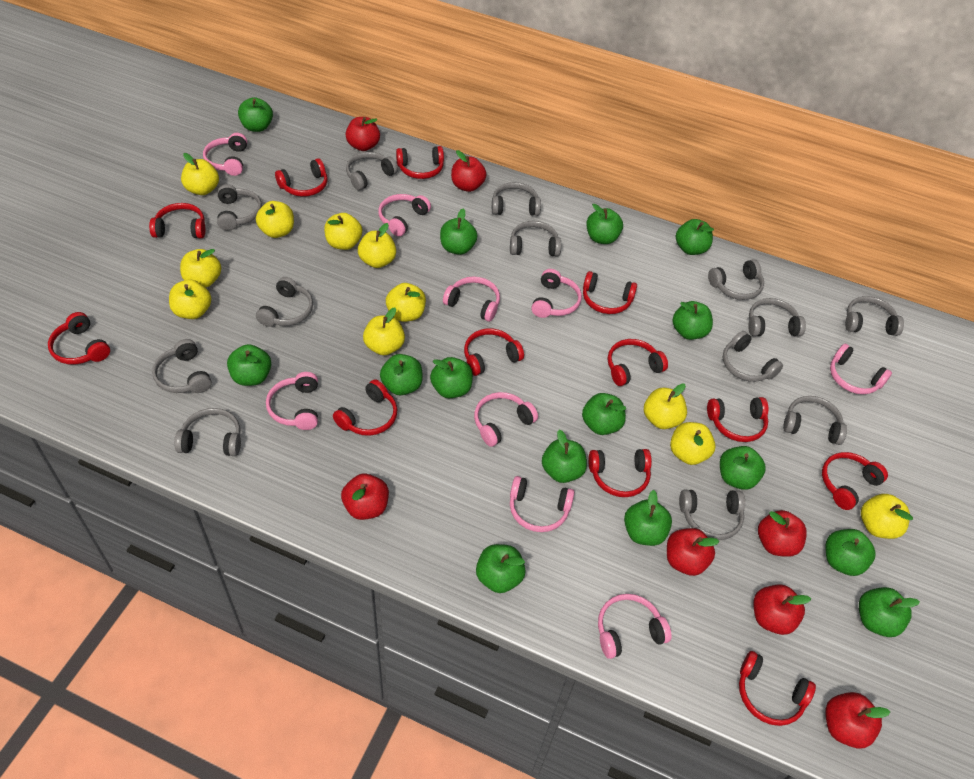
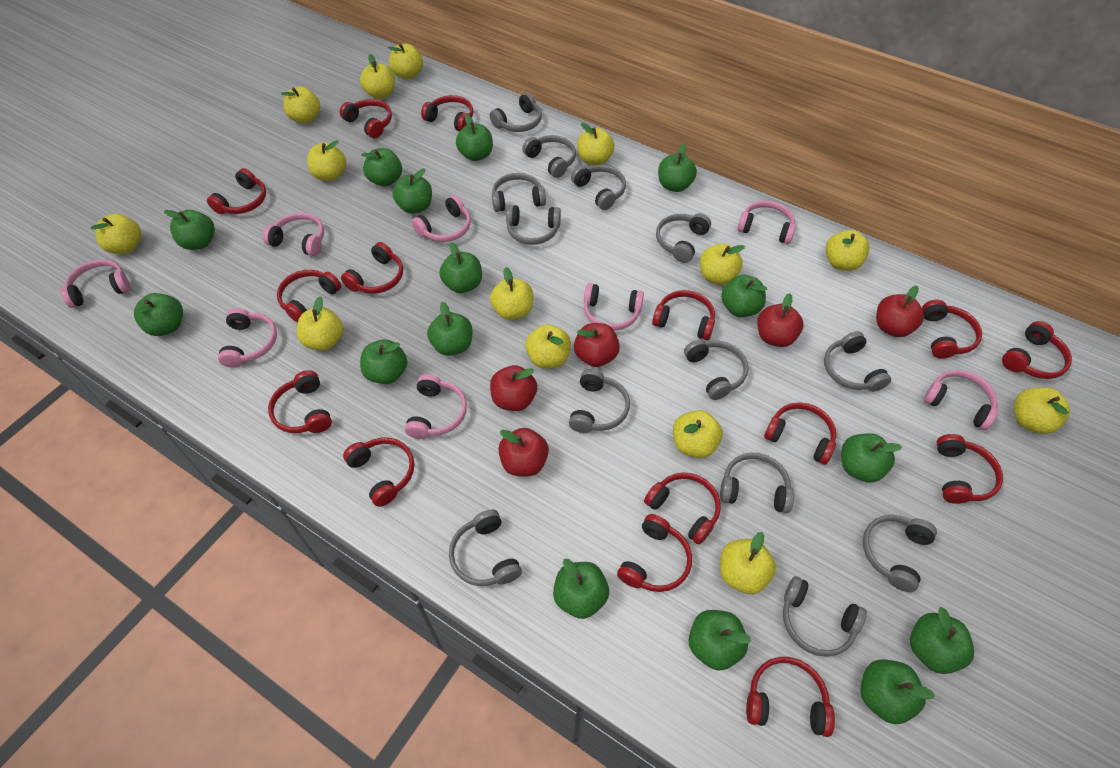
pink headphones: [203,133,247,176] [266,372,318,430] [378,194,431,236] [443,277,500,322] [474,392,538,447] [510,476,575,532] [531,269,582,318] [598,594,672,659] [830,344,892,394] = 9 -> [61,259,130,308] [218,308,277,368] [263,213,324,256] [405,374,467,439] [412,195,471,242] [584,283,644,331] [737,201,796,244] [924,370,998,430] = 8
red apple: [341,474,389,520] [345,117,380,151] [451,150,486,192] [667,528,720,576] [753,584,811,635] [758,510,807,557] [825,692,890,749] = 7 -> [490,365,537,411] [498,428,549,476] [574,323,620,367] [757,293,804,347] [876,286,924,337] = 5
red headphones: [48,312,110,365] [149,203,205,239] [275,158,328,197] [333,379,397,436] [396,146,444,179] [464,328,524,376] [583,271,637,314] [588,449,652,497] [608,339,668,386] [707,397,768,442] [739,651,816,726] [822,452,888,510] = 12 -> [207,168,266,214] [268,370,332,433] [277,270,341,323] [340,99,392,138] [341,242,403,294] [343,438,414,507] [421,95,473,131] [617,514,692,592] [644,472,721,545] [652,290,715,340] [746,657,835,737] [764,402,836,465] [922,300,982,359] [937,434,1003,504] [1002,321,1072,379] = 15
yellow apple: [169,280,211,319] [180,249,221,287] [181,153,219,195] [256,201,294,238] [324,213,362,250] [358,223,396,268] [363,308,405,355] [386,283,426,322] [644,383,687,429] [670,422,716,465] [861,494,913,539] = 11 -> [91,214,142,254] [281,87,320,123] [297,297,343,351] [307,140,346,181] [360,54,395,99] [388,43,423,79] [490,267,533,320] [525,324,571,368] [577,123,614,165] [673,410,723,458] [700,243,745,285] [720,532,776,594] [825,230,870,271] [1014,387,1070,434] = 14

